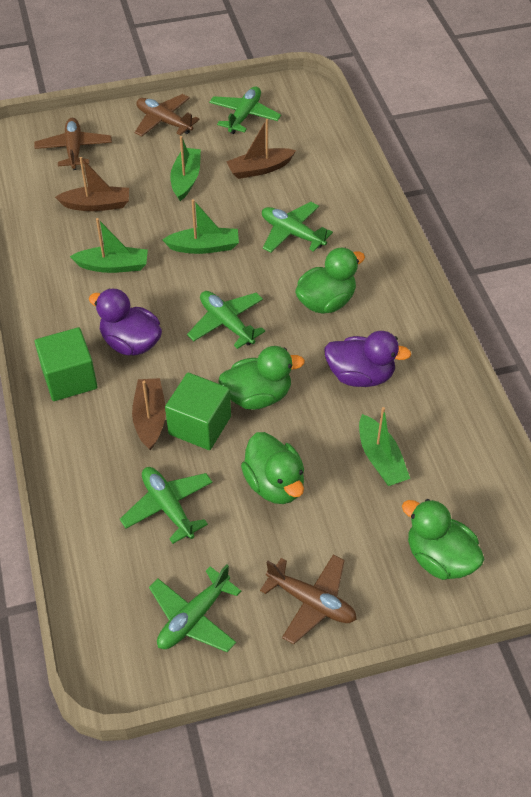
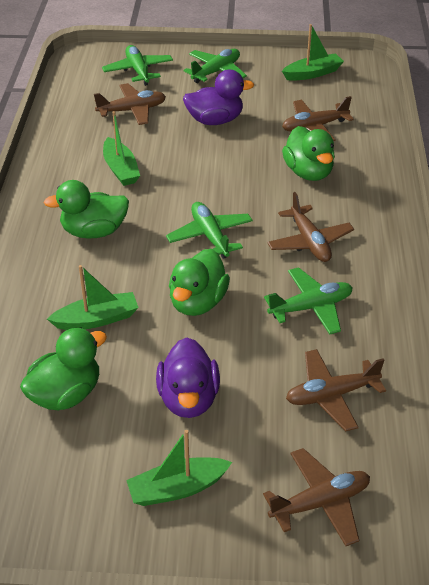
brown boat: [55,157,129,211] [132,378,166,450] [226,119,296,179] = 3 -> none = 0
brown plane: [35,118,112,170] [135,94,199,137] [260,554,357,644] = 3 -> [94,83,166,125] [263,448,370,546] [267,192,354,262] [282,96,354,141] [286,349,386,431] = 5
green cube: [35,327,97,401] [165,373,231,450] = 2 -> none = 0
green plane: [120,467,213,544] [149,565,241,652] [187,291,265,349] [209,86,281,134] [262,202,333,253] = 5 -> [102,45,173,86] [166,202,253,259] [183,49,247,83] [264,267,353,334] = 4

